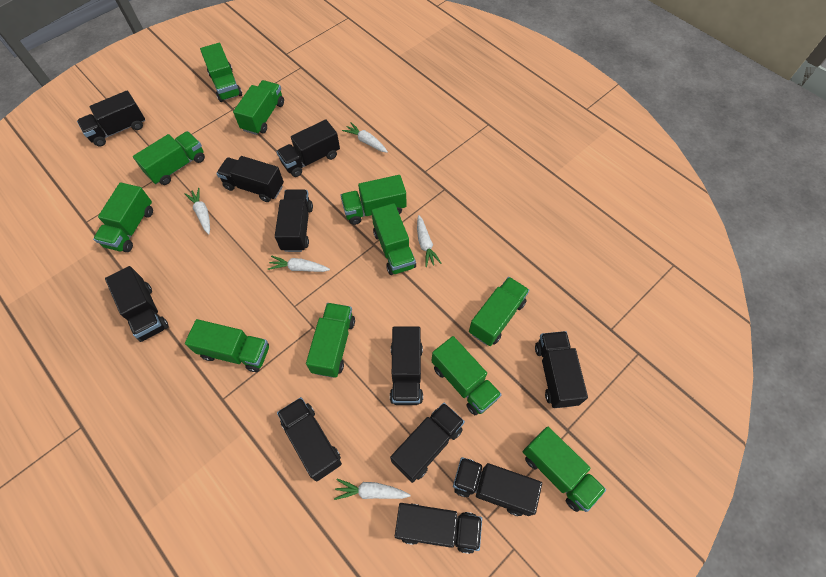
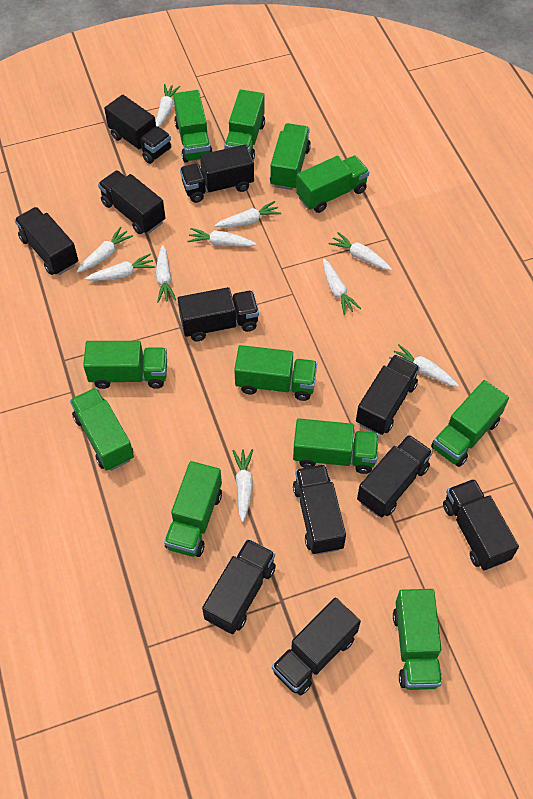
white carrot: [185,188,210,234] [268,255,330,272] [334,479,410,500] [342,122,388,153] [417,215,441,267] = 5 -> [76,227,133,273] [85,254,155,281] [155,84,180,127] [156,245,176,303] [187,228,256,247] [215,201,281,227] [232,449,253,522] [323,259,361,315] [329,232,392,270] [389,344,459,387] = 10

